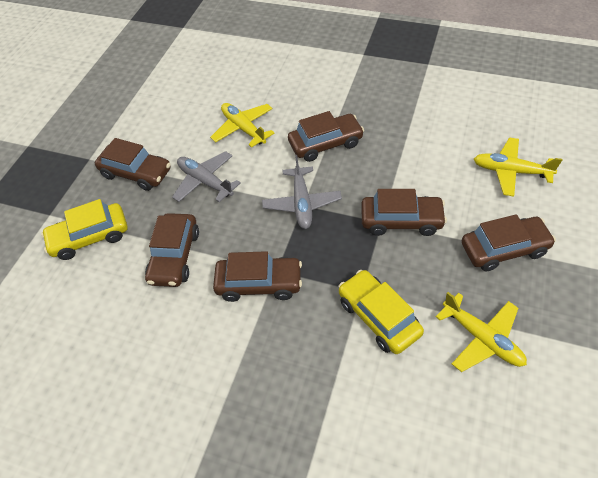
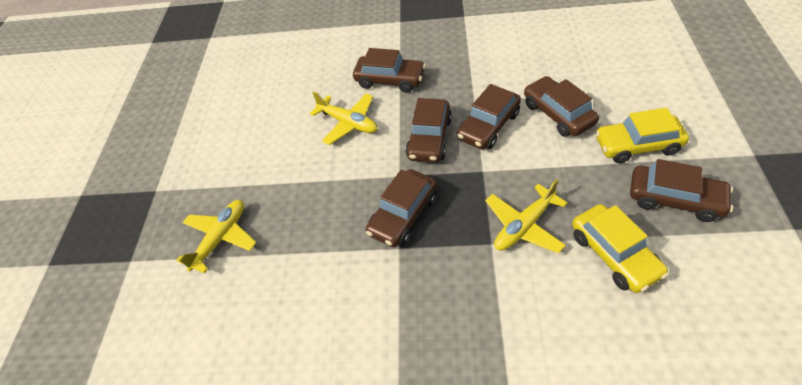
grey plane: [172,151,241,202] [262,155,342,229] = 2 -> none = 0

